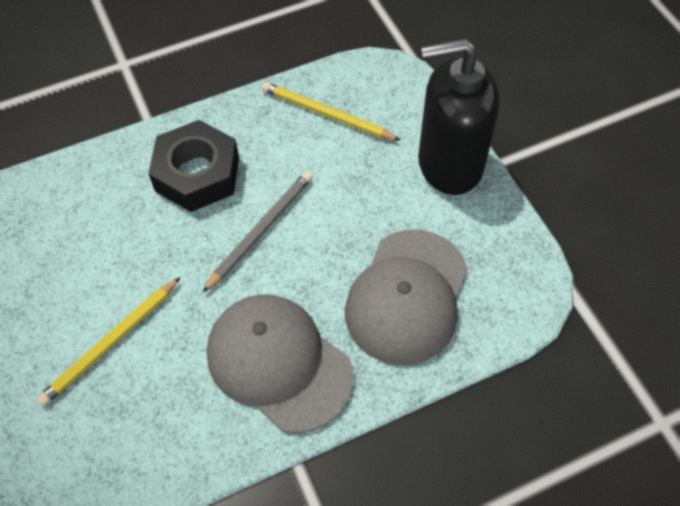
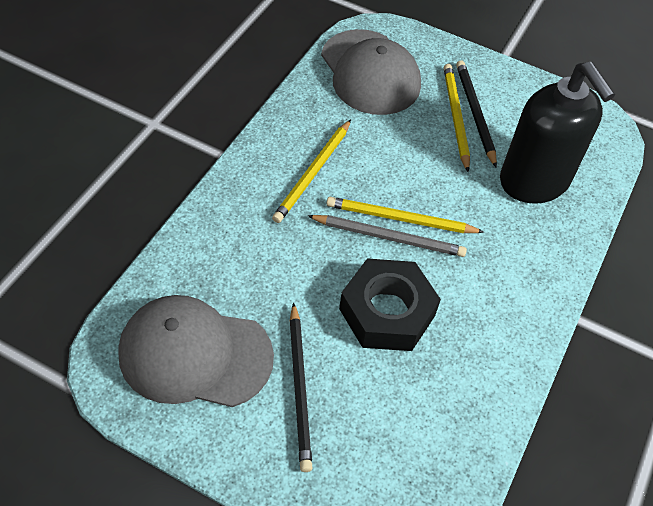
black pencil: none = 0 -> [289,302,312,472] [456,61,497,167] = 2
yellow pencil: [36,277,181,406] [262,82,401,141] = 2 -> [272,119,351,223] [326,197,484,233] [444,64,470,172] = 3

